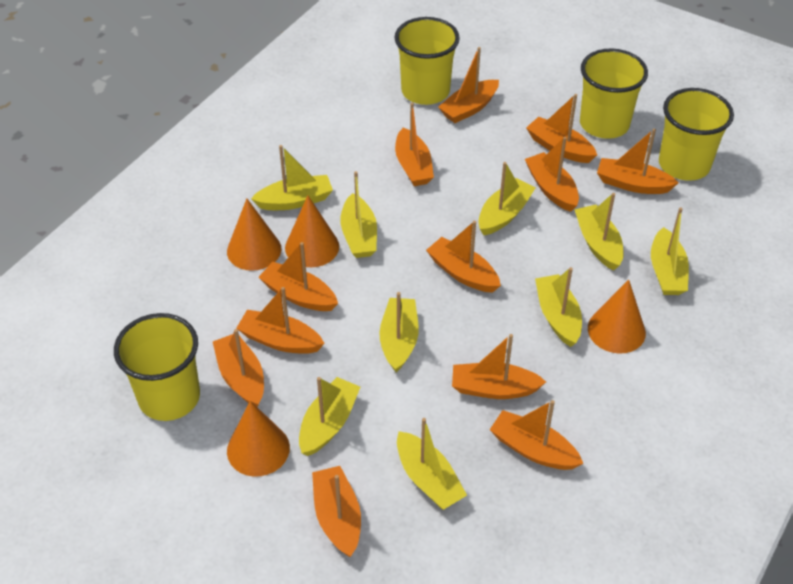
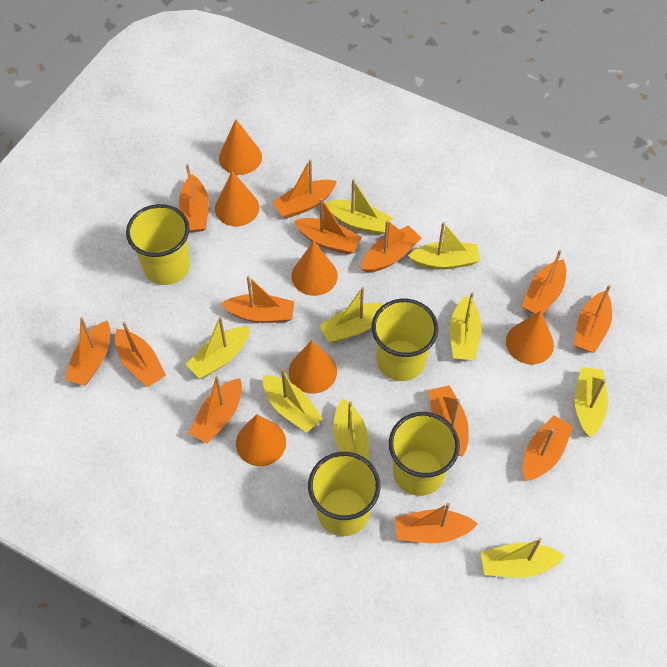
orange boat: [213,329,264,407] [236,287,325,354] [258,242,338,311] [312,466,361,557] [395,103,434,186] [426,221,501,293] [438,47,499,123] [452,334,546,399] [490,400,583,470] [525,137,579,212] [526,94,597,163] [597,128,678,194] = 12 -> [65,317,110,386] [115,322,166,387] [179,164,209,232] [189,376,242,443] [221,276,295,323] [272,159,337,219] [294,198,362,255] [361,220,422,273] [395,503,478,543] [429,385,469,457] [522,250,566,314] [523,415,573,481] [574,285,612,353] = 13
orange cone: [227,199,281,271] [227,401,290,477] [285,196,339,267] [588,279,646,354] = 4 -> [215,171,259,226] [219,119,262,175] [236,414,286,466] [289,340,337,394] [292,241,338,296] [506,311,554,364] = 6

